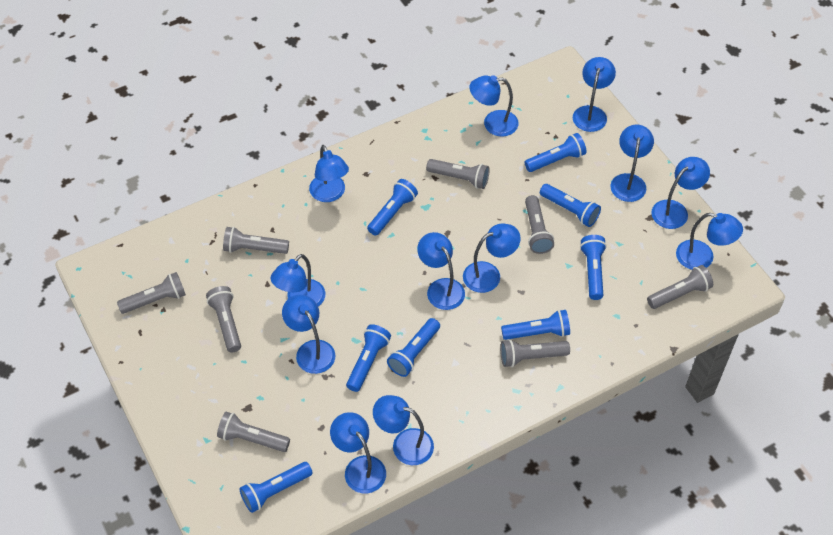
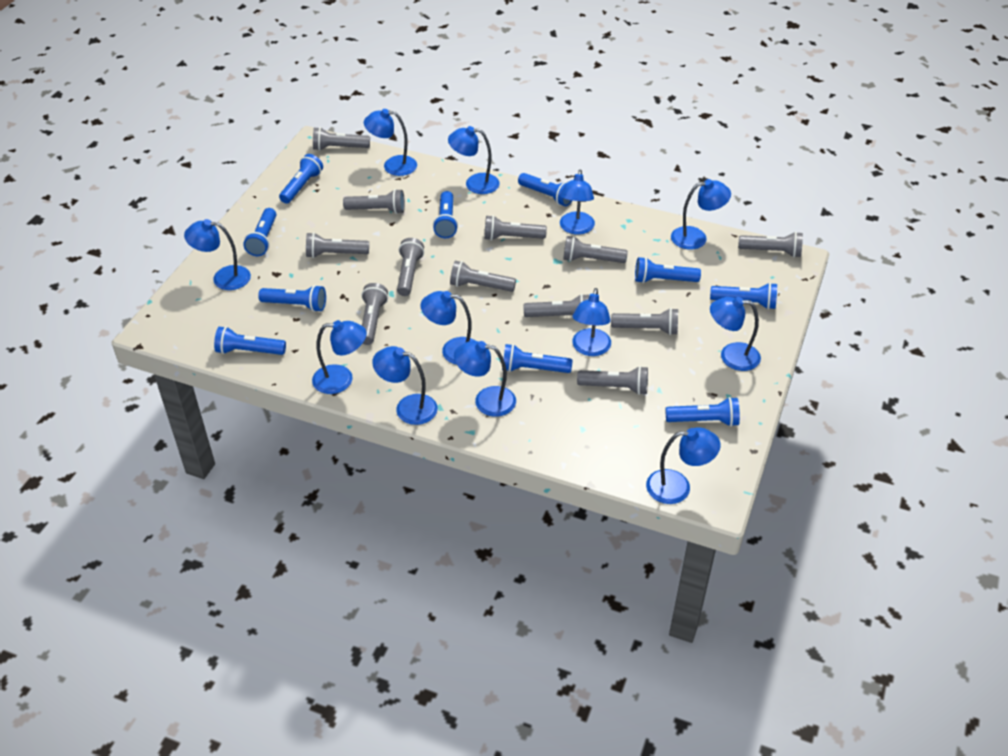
blue flashlight: [239,462,313,513] [346,324,391,392] [367,179,418,236] [387,318,440,377] [501,310,570,340] [525,133,586,172] [540,184,601,227] [580,235,607,300] = 8 -> [214,326,286,355] [243,208,276,256] [258,285,326,312] [279,154,323,204] [433,191,458,238] [502,344,573,373] [518,173,572,206] [635,257,701,283] [666,397,740,427] [710,283,777,309] = 10
grey flashlight: [117,272,186,314] [206,286,241,352] [217,412,290,452] [223,227,289,254] [426,159,490,189] [500,339,570,367] [525,195,554,254] [647,265,713,309] = 8 -> [306,232,369,258] [313,127,370,151] [343,189,405,214] [361,283,388,345] [397,238,424,296] [450,261,516,292] [484,215,547,241] [524,294,589,317] [563,236,628,263] [577,366,648,395] [611,308,678,335] [738,232,803,258] = 12

